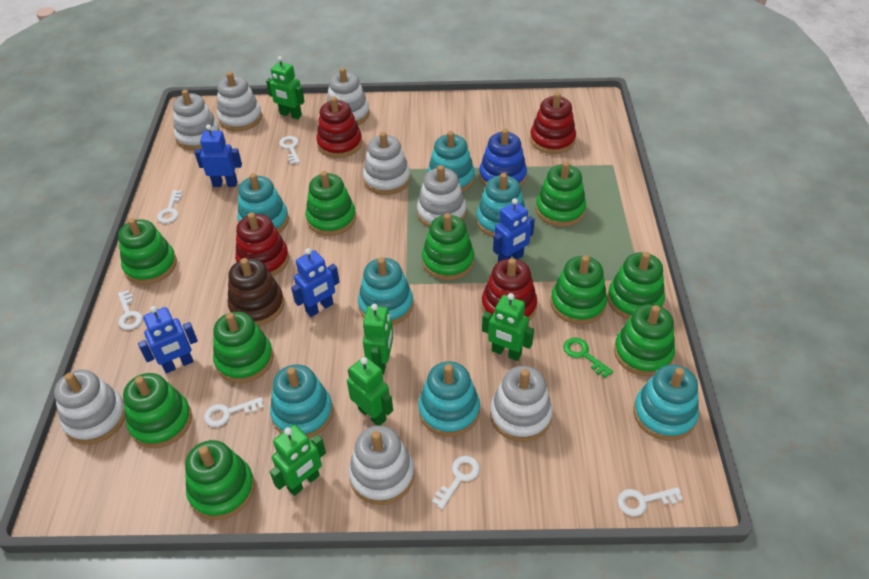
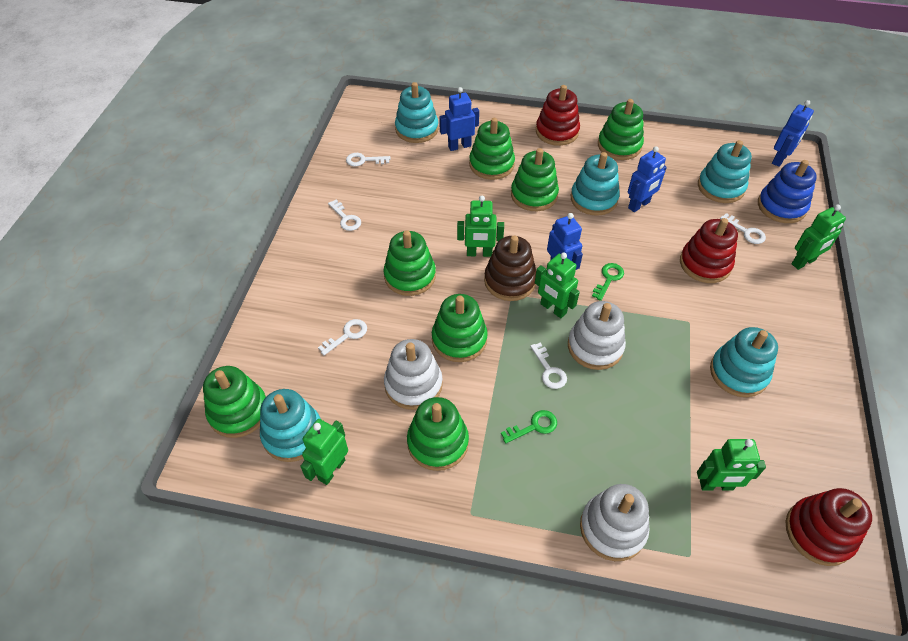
green key: [563,338,613,378] = 1 -> [501,410,557,444] [592,263,624,301] = 2
green stacking toy: [118,218,177,285] [123,373,192,448] [185,440,255,520] [213,312,274,383] [306,171,356,236] [422,213,474,280] [536,162,586,227] [550,255,607,325] [607,252,665,319] [614,304,675,376] = 10 -> [203,366,266,438] [384,230,436,296] [407,397,469,471] [432,294,488,362] [469,118,515,180] [511,148,559,211] [598,99,644,160] = 7
red stacking toy: [235,212,289,277] [316,97,362,158] [482,258,537,321] [530,92,576,154] = 4 -> [536,85,580,146] [680,218,738,283] [785,488,872,566] = 3
turquoise stacking toy: [237,173,289,233] [270,364,333,438] [358,257,413,325] [419,361,480,437] [427,131,475,192] [476,173,525,237] [633,365,699,441] = 7 -> [260,389,321,462] [395,82,439,143] [571,152,620,216] [698,140,752,203] [710,327,778,397] = 5
white key: [118,290,143,330] [157,190,182,223] [204,397,264,427] [279,136,300,164] [432,456,480,509] [617,487,683,516] = 6 -> [318,319,367,355] [328,200,361,231] [346,153,390,166] [530,343,567,389] [720,213,766,244] = 5
white stacking toy: [54,370,126,445] [173,90,220,150] [217,72,262,131] [327,68,370,125] [348,426,414,505] [363,132,411,195] [417,165,466,228] [490,366,553,442] = 8 -> [384,339,443,410] [568,301,626,370] [580,484,650,561] = 3

